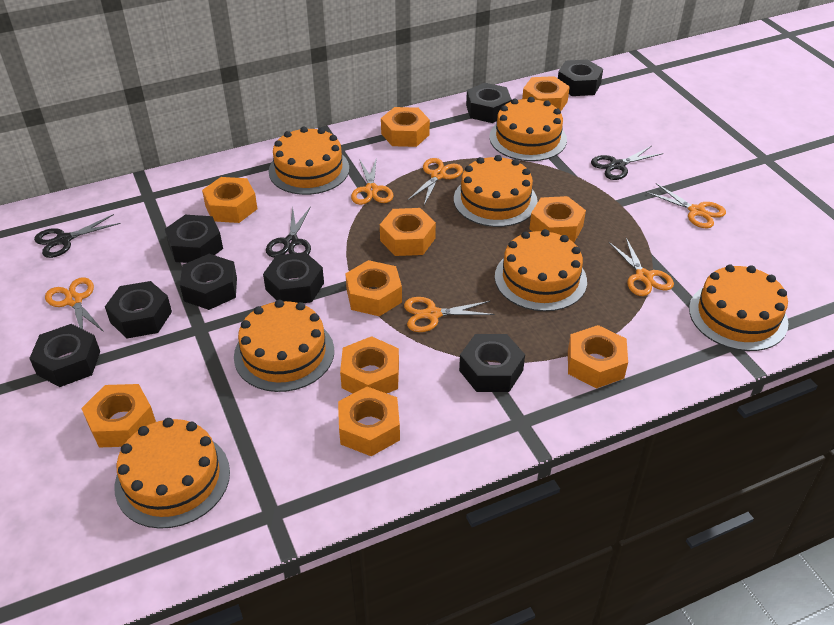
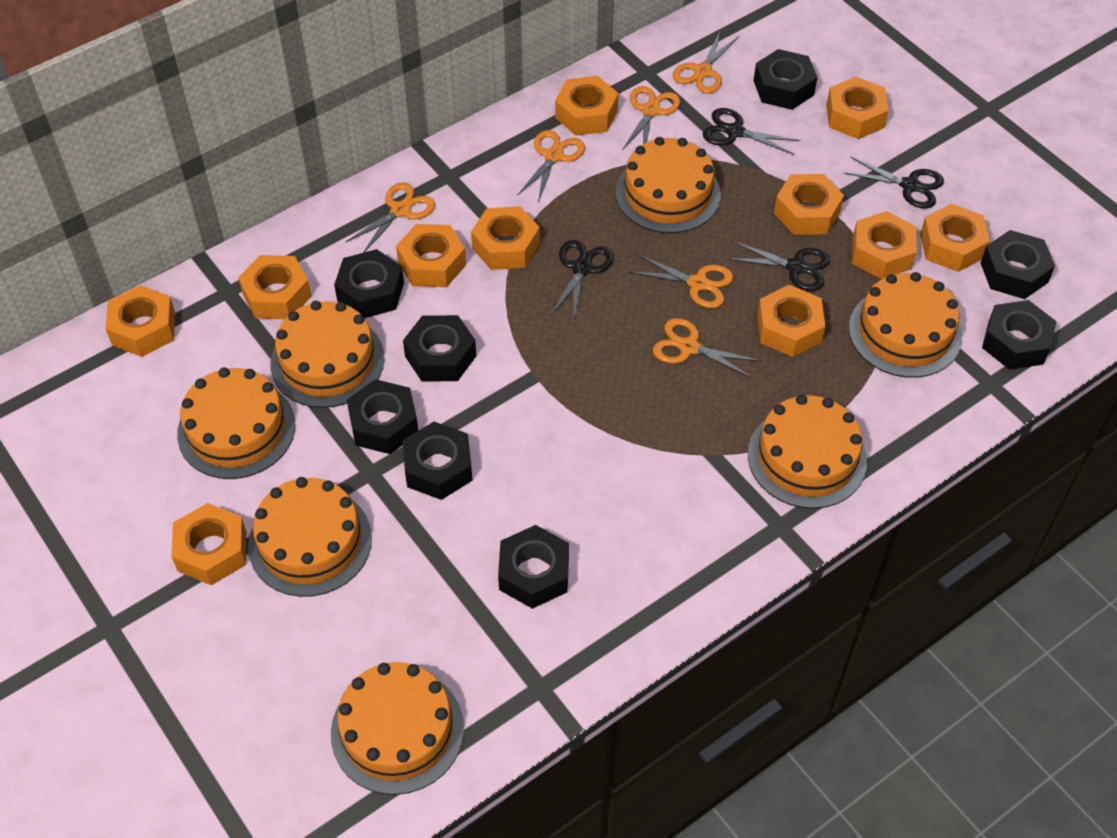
black scissors: [34,214,121,258] [266,206,311,257] [591,146,663,180] = 3 -> [551,240,614,319] [703,108,800,155] [727,241,831,291] [844,157,944,209] = 4
orange nut: [81,384,156,448] [202,177,257,223] [338,387,400,456] [340,336,399,393] [345,260,402,316] [380,208,436,256] [381,107,430,147] [522,76,570,111] [529,196,586,242] [568,325,628,389] = 10 -> [105,285,175,357] [171,503,246,585] [238,255,312,319] [396,224,466,287] [471,206,540,270] [555,76,618,136] [757,285,825,357] [774,174,844,235] [826,77,889,139] [852,211,917,279] [920,203,990,272] = 11

